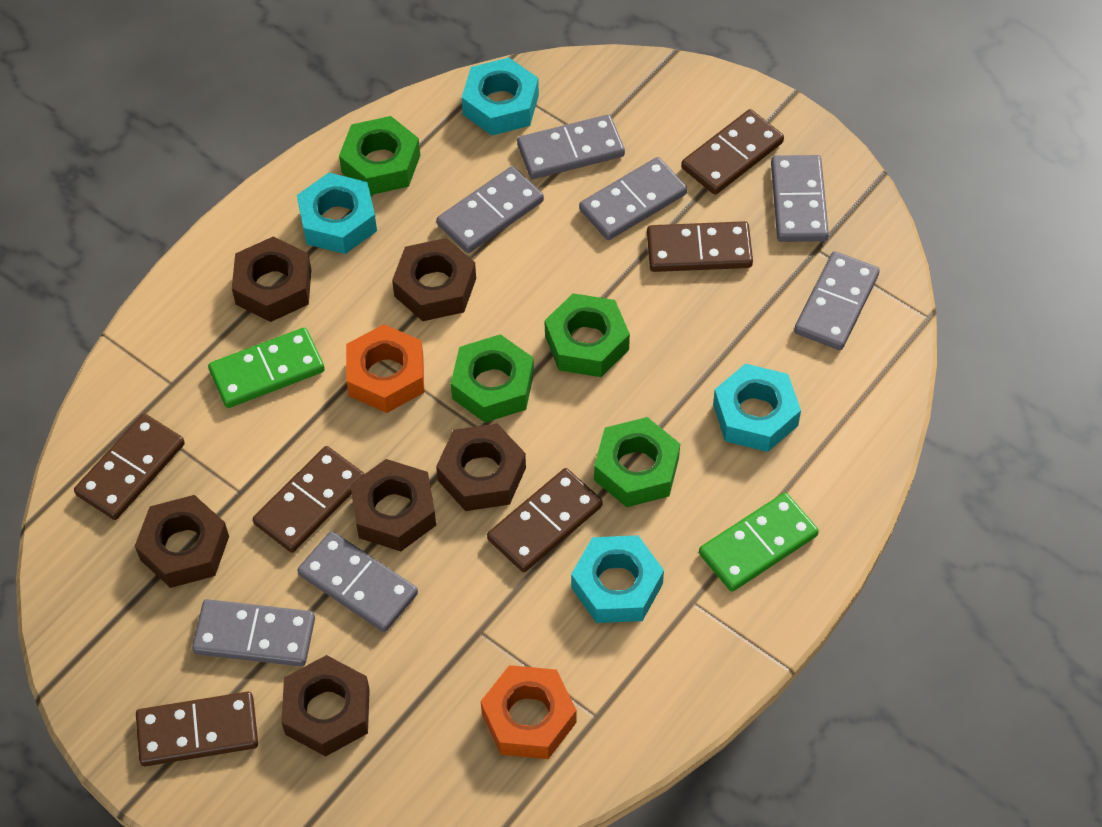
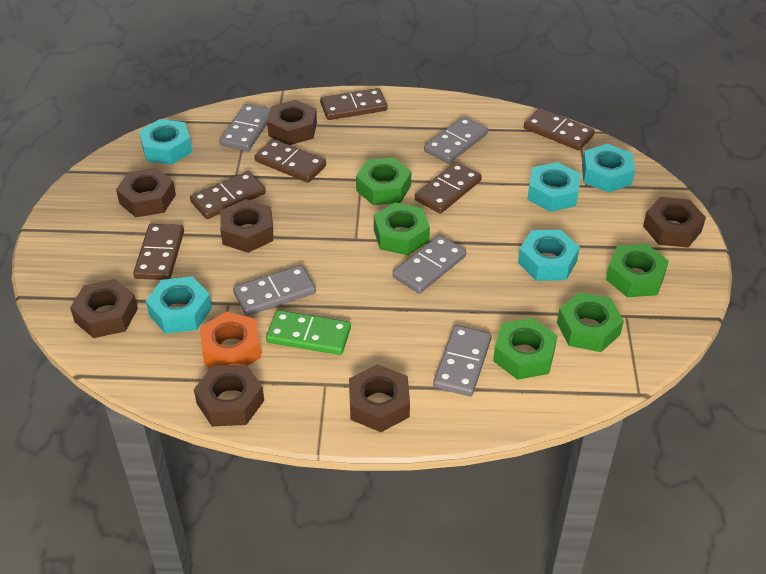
brown nut: [135,495,229,588] [232,236,311,322] [281,655,370,757] [350,459,436,551] [392,238,476,321] [436,423,526,511] = 6 -> [70,279,138,338] [116,168,176,217] [194,364,264,426] [220,199,273,253] [267,100,317,145] [349,364,410,432] [643,197,706,248] = 7
green domino: [208,328,325,408] [699,493,819,592] = 2 -> [266,310,351,355] = 1
green nut: [339,116,420,195] [451,334,534,423] [545,293,630,377] [594,417,680,507] = 4 -> [356,158,411,205] [374,202,430,255] [493,318,558,380] [557,292,624,352] [606,244,669,297] = 5
grey domino: [192,599,315,666] [297,531,418,632] [437,166,544,253] [517,115,625,179] [579,157,687,240] [771,155,829,242] [794,251,880,350] = 7 -> [219,104,270,151] [233,265,316,316] [393,235,466,294] [424,117,488,164] [433,325,492,396] = 5
orange nut: [346,324,424,413] [481,665,576,759] = 2 -> [200,312,261,367] = 1
turquoise nut: [297,173,377,254] [462,58,539,136] [571,535,664,623] [713,364,801,452] = 4 -> [139,119,192,165] [146,276,212,334] [518,230,580,281] [527,162,581,212] [582,144,635,193] = 5

